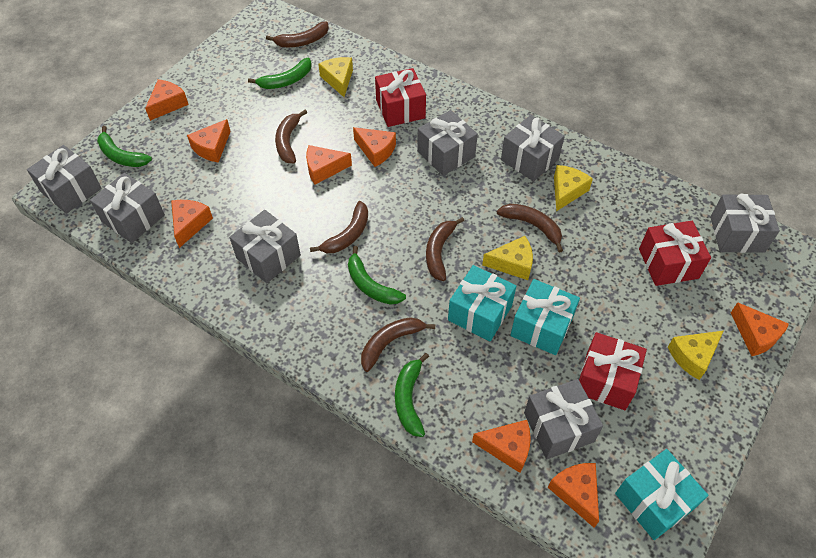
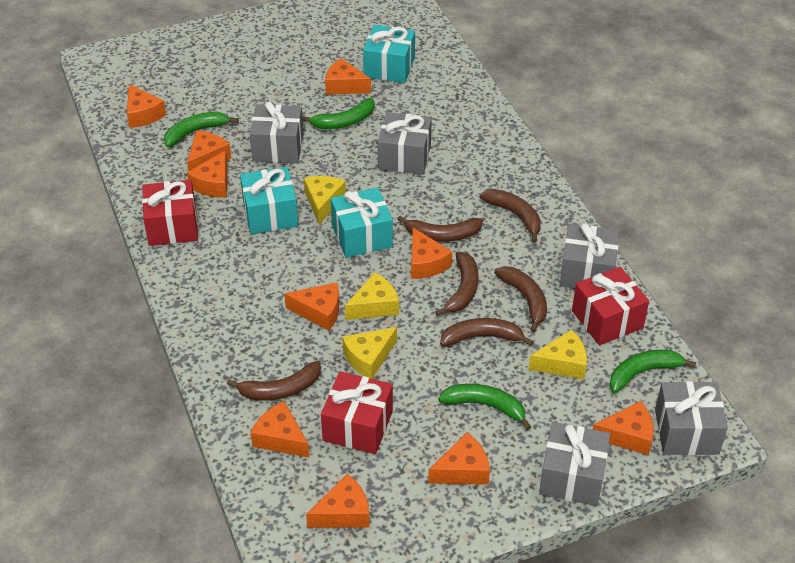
grey gift: [27,145,102,214] [90,173,165,243] [230,210,301,283] [417,110,478,176] [501,115,565,181] [524,379,603,459] [710,194,780,253] = 7 -> [250,102,304,163] [378,112,432,175] [539,422,610,506] [560,223,619,288] [655,381,728,455] = 5
orange cheese: [145,79,189,121] [171,200,213,248] [187,119,231,163] [306,145,352,185] [353,127,396,167] [472,420,531,473] [548,463,599,528] [731,302,789,356] = 8 -> [127,84,166,128] [187,131,231,171] [187,150,227,197] [251,401,309,457] [285,283,339,330] [306,474,370,528] [325,58,371,95] [411,228,452,279] [428,432,490,485] [593,401,654,455] = 10

